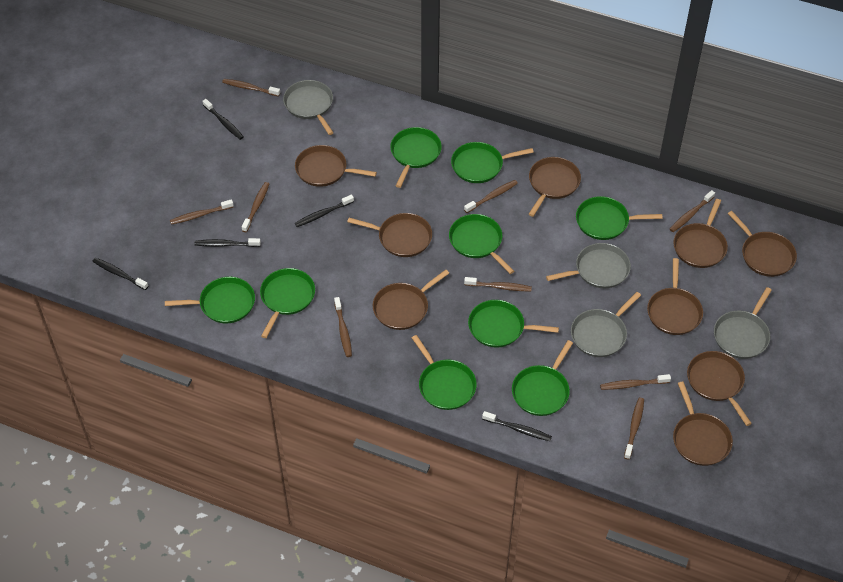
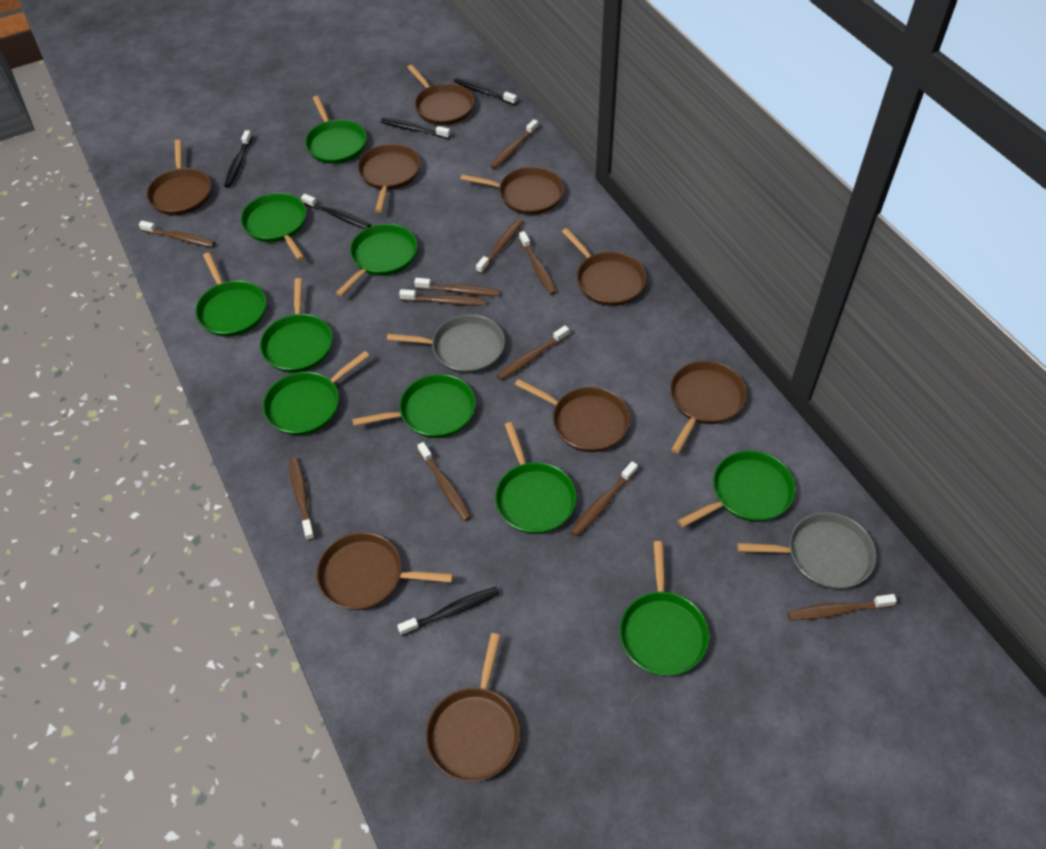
brown toothbrush: [170,199,234,225] [222,79,280,97] [242,182,269,232] [334,297,352,357] [464,180,518,213] [464,277,532,291] [600,374,671,390] [624,398,644,460] [670,190,715,232] = 9 -> [139,221,215,247] [289,457,315,541] [399,289,486,306] [414,278,500,296] [417,442,471,521] [476,219,524,274] [490,119,538,169] [496,325,569,380] [519,231,556,295] [571,461,638,537] [787,594,897,620] = 11
green pan: [165,277,255,323] [260,268,315,338] [390,127,442,188] [412,335,477,410] [449,214,514,274] [451,142,534,183] [468,300,559,348] [512,340,573,416] [576,196,663,240] = 9 -> [195,252,266,337] [240,193,306,260] [260,278,332,373] [263,351,370,435] [305,96,367,164] [336,224,417,296] [352,374,475,438] [495,422,577,534] [620,541,709,676] [678,451,795,527] = 10
grey pan: [283,80,334,135] [546,243,631,288] [571,292,641,357] [714,287,772,359] = 4 -> [387,315,505,374] [737,512,876,589] = 2

